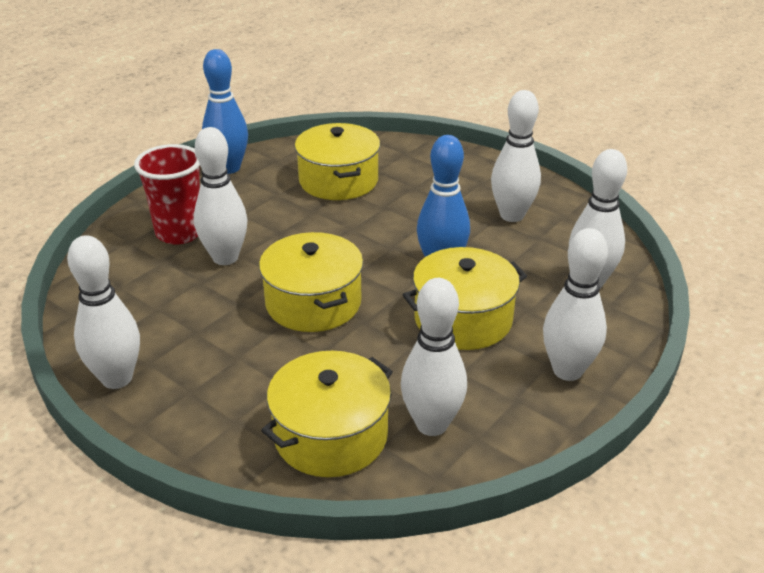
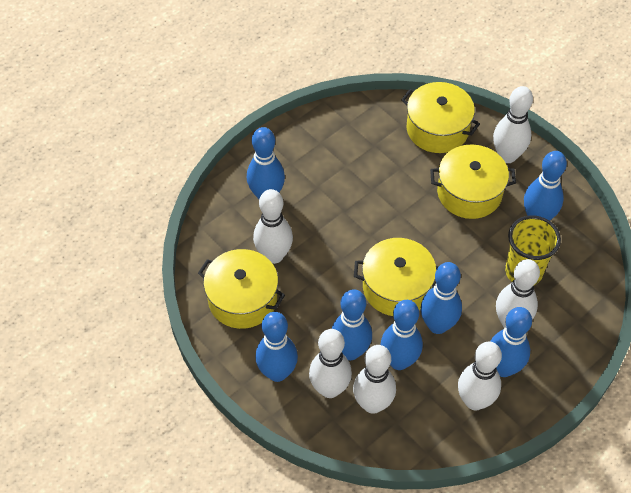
blue bowling pin: [202,49,248,174] [417,135,470,257] = 2 -> [247,127,285,199] [255,312,298,382] [332,289,372,360] [381,300,423,370] [421,262,462,334] [490,307,532,377] [524,151,567,221] = 7
red cup: [134,144,200,244] = 1 -> none = 0
yellow cup: none = 0 -> [505,215,561,285] = 1

